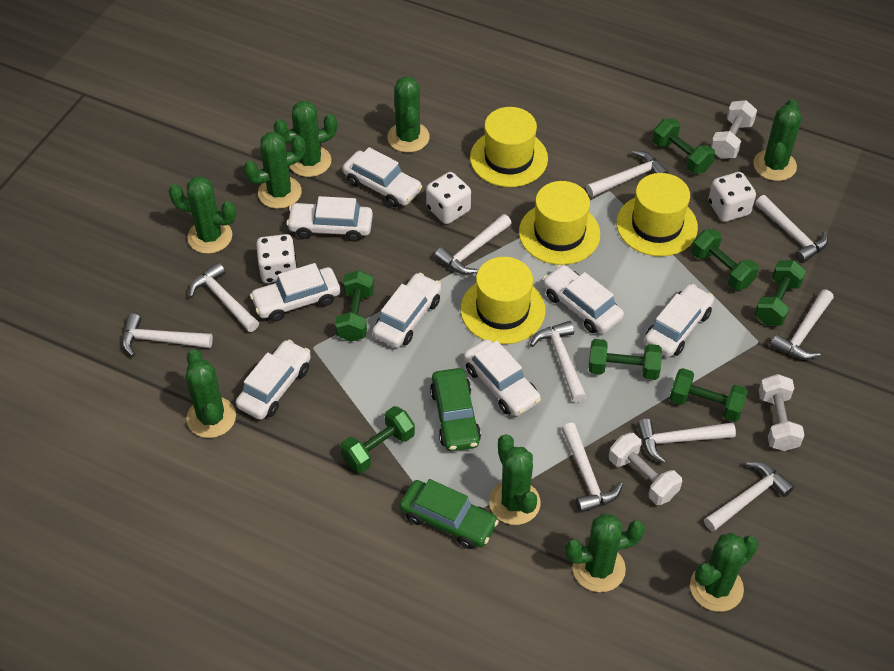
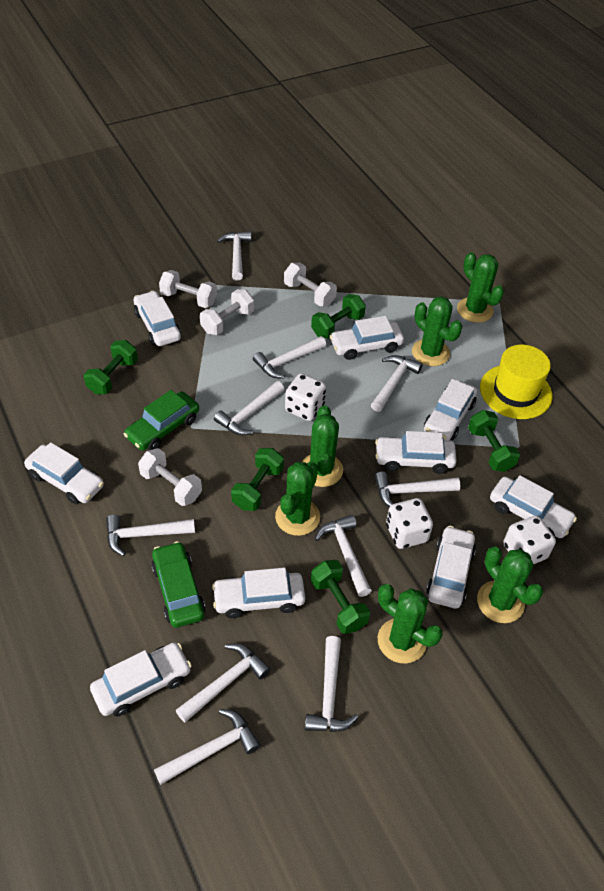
green cactus: [168,176,236,254] [186,349,236,438] [244,132,305,209] [274,101,337,177] [387,76,430,153] [489,434,540,525] [565,513,645,592] [690,533,759,612] [753,99,802,181] = 9 -> [275,462,320,536] [302,405,343,487] [378,584,443,664] [412,296,462,366] [457,252,504,323] [477,547,543,623] = 6
green dumbbell: [335,270,374,342] [340,406,415,473] [589,339,662,380] [652,118,715,174] [670,368,748,422] [692,229,759,290] [755,260,806,326] = 7 -> [84,340,138,394] [231,448,284,511] [311,294,366,339] [311,560,370,634] [468,410,520,472] = 5
white car: [236,340,311,420] [250,263,341,322] [286,196,373,242] [343,147,422,207] [372,273,441,348] [464,339,541,416] [543,265,624,334] [644,284,714,357] = 8 -> [24,442,104,504] [90,642,192,717] [134,291,181,346] [212,568,305,618] [330,316,404,360] [375,431,457,474] [424,379,477,440] [426,526,476,609] [490,475,577,538] = 9
white dumbbell: [609,433,682,505] [711,100,757,159] [759,374,804,451] = 3 -> [138,448,202,506] [159,270,217,308] [200,289,254,335] [284,263,337,307] = 4
yellow hat: [461,257,545,344] [470,107,548,187] [519,181,600,265] [616,173,698,257] = 4 -> [480,345,552,419] = 1

